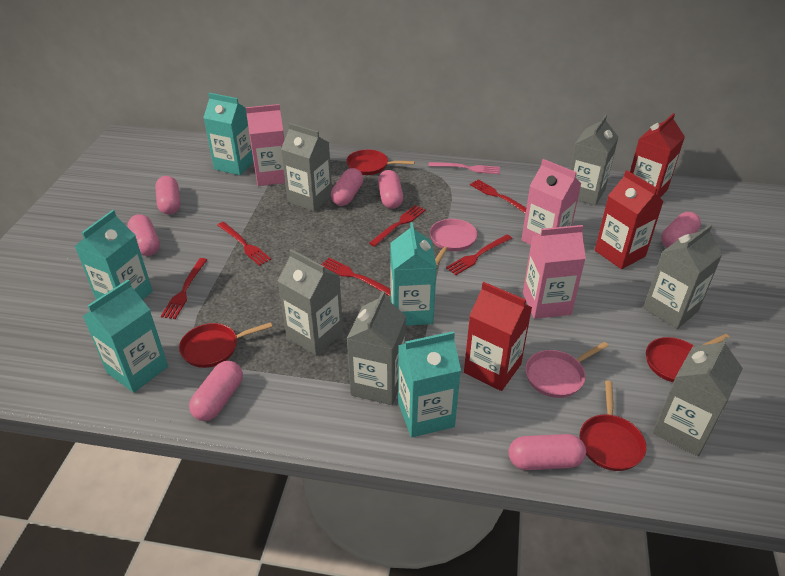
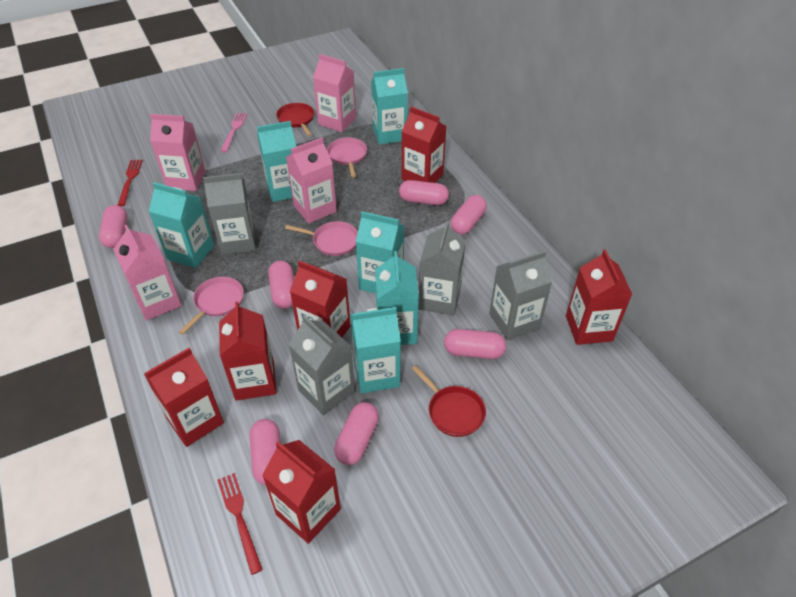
grey carton: [278,249,343,356] [281,123,332,212] [347,291,406,405] [570,115,618,206] [643,225,723,329] [652,336,743,456] = 6 -> [203,173,256,255] [288,315,355,415] [418,221,466,316] [489,251,552,341] = 4
pink carton: [246,104,285,186] [521,159,581,245] [523,225,586,319] = 3 -> [113,225,182,321] [150,114,206,191] [286,137,337,223] [313,54,356,132] = 4
pink pan: [430,219,477,265] [525,342,608,398] = 2 -> [179,277,244,335] [285,221,358,256] [327,137,367,178] = 3
red carton: [464,282,532,391] [595,170,664,269] [630,113,685,197] = 3 -> [144,347,224,447] [219,301,276,401] [262,440,341,544] [290,260,350,337] [402,107,447,183] [566,249,632,345] = 6
red fork: [161,258,207,319] [217,222,271,266] [321,258,391,297] [369,205,426,247] [446,234,512,275] [470,179,526,214] = 6 -> [118,160,143,206] [217,473,263,575] = 2
red pan: [179,322,272,368] [346,149,415,175] [580,381,646,471] [646,334,730,382] = 4 -> [276,103,314,136] [412,365,486,437] = 2
turquoise carton: [75,210,153,300] [83,280,168,393] [203,93,254,175] [390,222,437,326] [398,331,461,437] = 5 -> [149,182,214,268] [257,121,296,202] [350,307,401,393] [356,211,404,294] [371,68,408,145] [375,251,419,345] = 6

